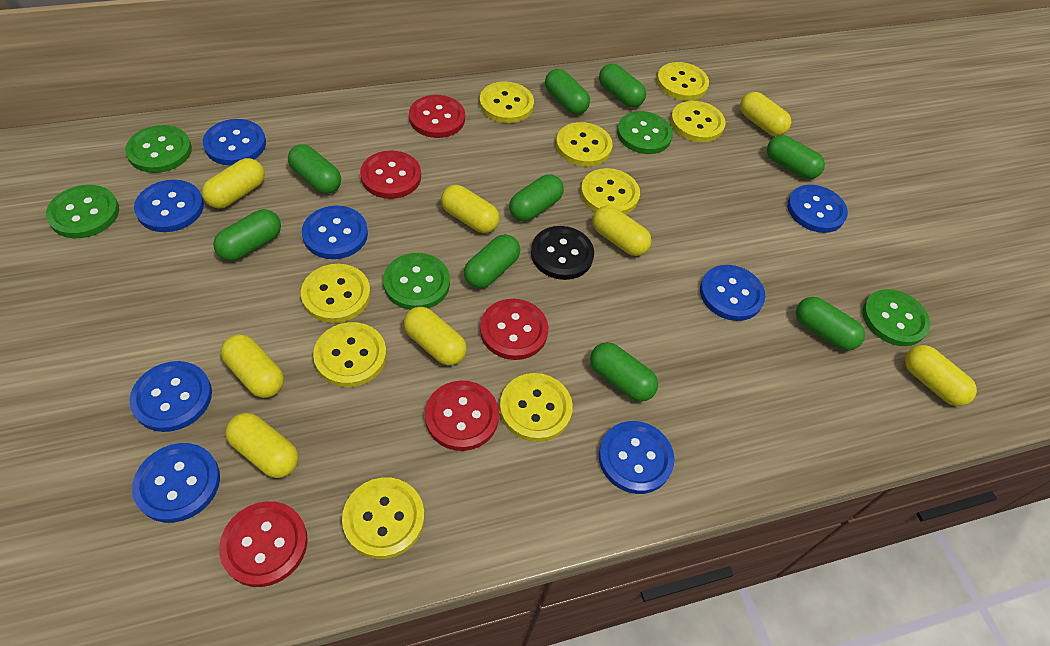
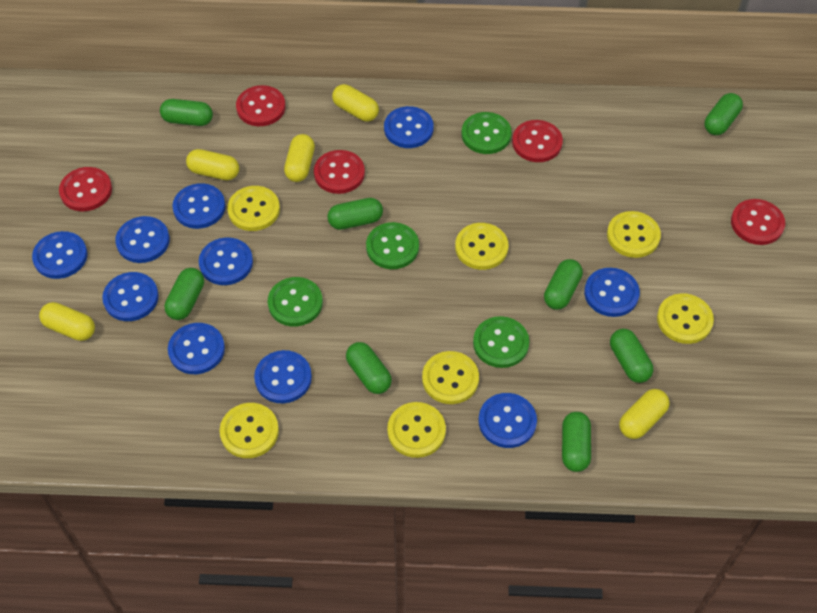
black button: [531,226,594,280] = 1 -> none = 0
blue button: [129,361,212,432] [132,443,220,523] [134,180,204,232] [203,119,266,165] [302,205,368,259] [599,421,674,494] [700,265,765,321] [787,185,848,233] = 8 -> [32,231,87,279] [102,272,159,321] [115,216,170,263] [168,323,225,374] [172,183,225,229] [199,238,253,285] [254,350,312,403] [384,106,434,148] [479,393,537,448] [584,268,640,317] = 10
green button: [46,185,119,238] [125,125,192,173] [383,253,450,310] [617,111,673,154] [862,289,930,346] = 5 -> [268,277,323,327] [366,222,419,269] [461,112,512,154] [473,316,529,368] = 4
green capsule: [213,209,281,261] [288,144,341,194] [464,234,520,288] [509,174,564,221] [545,69,590,115] [590,342,658,402] [599,64,646,108] [767,135,825,179] [796,297,865,351] = 9 -> [160,99,213,126] [165,268,204,320] [327,198,383,230] [346,342,392,394] [544,259,583,310] [562,412,591,472] [610,329,653,383] [704,93,743,135] = 8
yellow button: [301,264,371,323] [313,322,387,387] [342,477,424,559] [479,81,534,123] [500,373,573,442] [556,122,613,167] [581,168,640,214] [657,62,709,101] [671,101,725,142] = 9 -> [220,403,279,458] [227,186,280,231] [387,402,446,458] [422,351,479,404] [455,223,508,270] [607,211,661,258] [657,293,714,344] = 7
yellow capsule: [202,158,265,209] [221,334,284,398] [225,413,298,478] [404,307,467,366] [441,185,500,233] [592,206,652,256] [740,92,791,136] [905,345,977,406] = 8 -> [39,302,95,341] [186,149,239,180] [284,134,315,182] [332,84,379,121] [619,389,670,439] = 5

